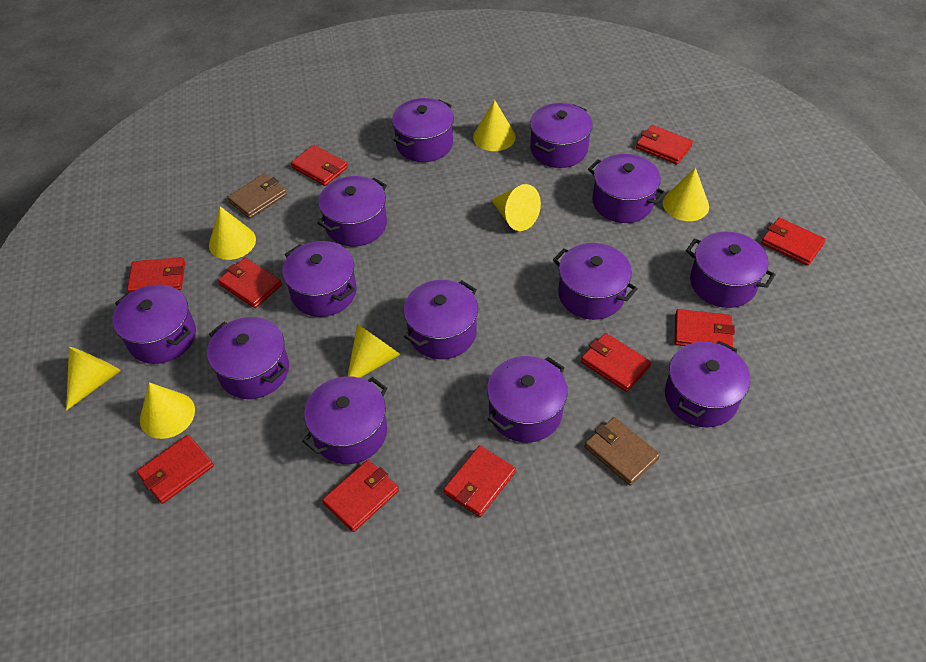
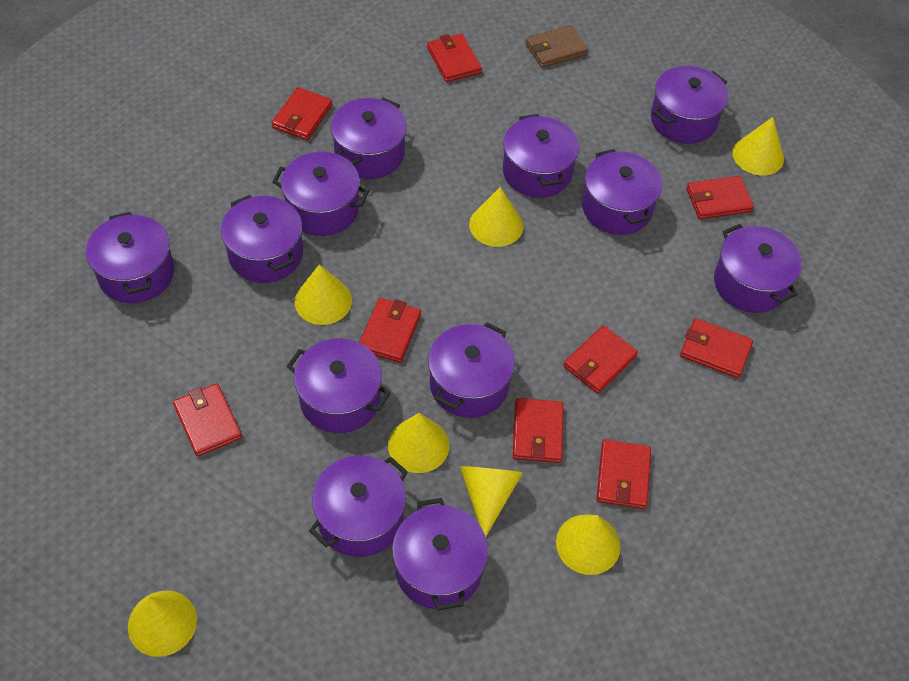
brown wallet: [227,173,287,219] [585,417,660,486] = 2 -> [525,25,588,68] = 1
purple pot: [113,285,196,364] [207,317,289,399] [282,241,356,317] [302,376,388,464] [318,176,387,246] [392,98,454,162] [404,280,478,359] [487,356,568,443] [530,103,593,168] [553,243,638,320] [588,154,666,223] [665,340,750,427] [686,232,776,308] = 13 -> [86,212,174,303] [221,195,303,283] [272,152,369,236] [287,339,391,433] [309,455,408,557] [331,98,407,179] [392,498,488,610] [428,322,515,418] [503,114,579,198] [582,149,662,235] [651,66,728,144] [714,224,802,313] = 12
red wallet: [127,257,185,292] [137,435,214,504] [218,258,282,308] [291,145,348,186] [322,460,399,532] [443,445,516,517] [581,333,651,392] [636,125,693,165] [675,309,735,347] [761,218,826,266] = 10 -> [173,383,242,456] [272,87,333,140] [359,298,421,363] [427,34,482,82] [513,398,563,463] [563,325,638,393] [596,439,651,509] [680,318,753,378] [686,176,754,219] = 9

